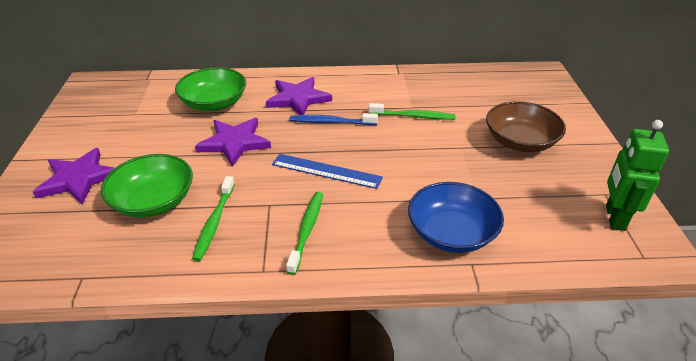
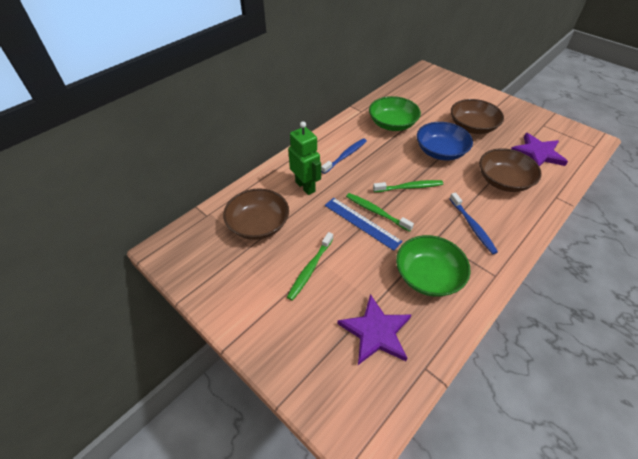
blue toothbrush: [290,113,378,125] = 1 -> [321,138,367,174] [449,192,498,254] = 2
brown bowl: [486,101,566,152] = 1 -> [223,188,289,240] [451,99,504,134] [479,148,542,192] = 3
purple star: [33,148,115,205] [195,118,271,167] [266,77,332,115] = 3 -> [337,294,411,365] [511,133,568,166] = 2

